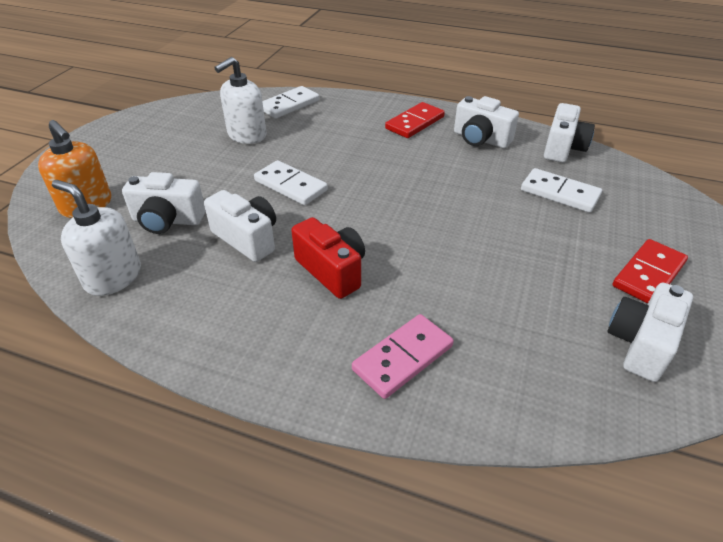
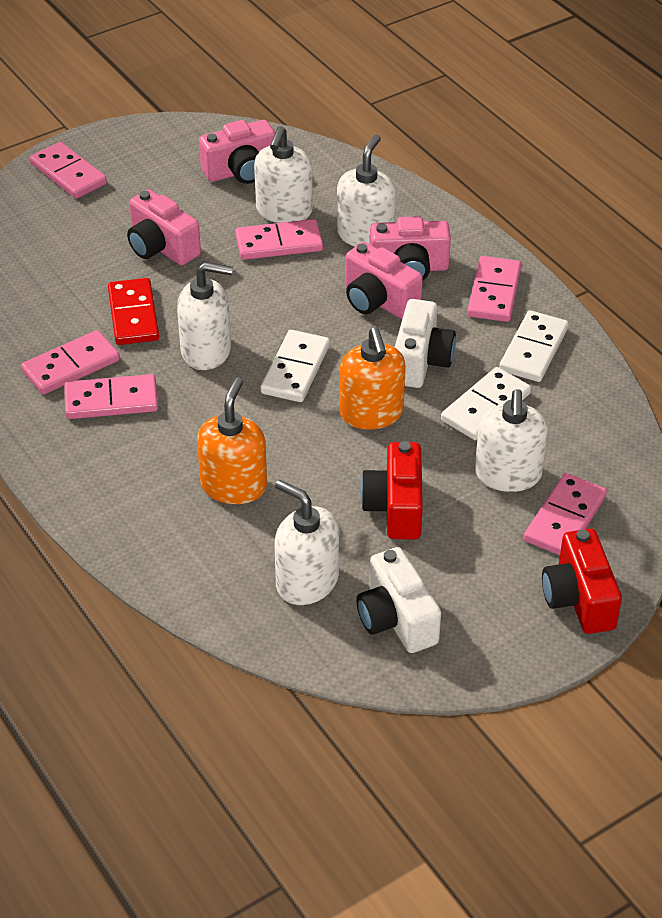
orange soap dispenser: [38,120,111,218] = 1 -> [197,377,267,504] [339,328,406,430] = 2
pink camera: none = 0 -> [127,189,201,265] [199,120,275,184] [345,242,423,319] [370,216,451,281] = 4
pink domino: [352,314,454,399] = 1 -> [21,330,120,395] [30,142,107,199] [64,374,158,419] [235,219,323,260] [467,256,521,322] [524,473,607,555] = 6
red camera: [291,217,365,299] = 1 -> [360,441,423,539] [542,529,622,634] = 2
red domino: [385,102,445,138] [613,239,688,304] = 2 -> [108,278,159,345] = 1
white camera: [122,172,206,234] [204,190,276,262] [454,96,519,148] [544,103,595,163] [608,283,693,382] = 5 -> [356,547,441,653] [395,299,456,388] = 2
white soap dispenser: [52,180,141,296] [214,57,267,144] = 2 -> [177,262,233,370] [254,126,313,223] [275,480,339,605] [337,135,396,247] [475,389,548,492] = 5

